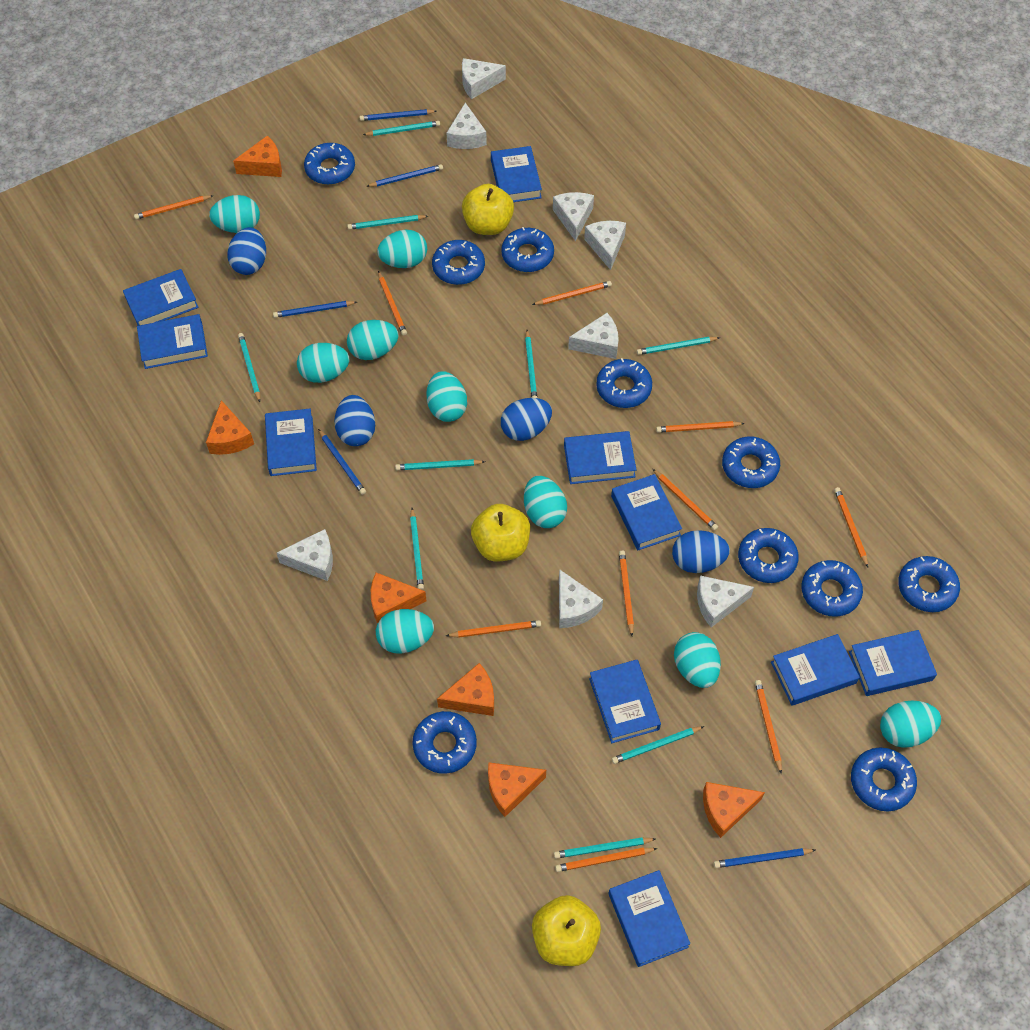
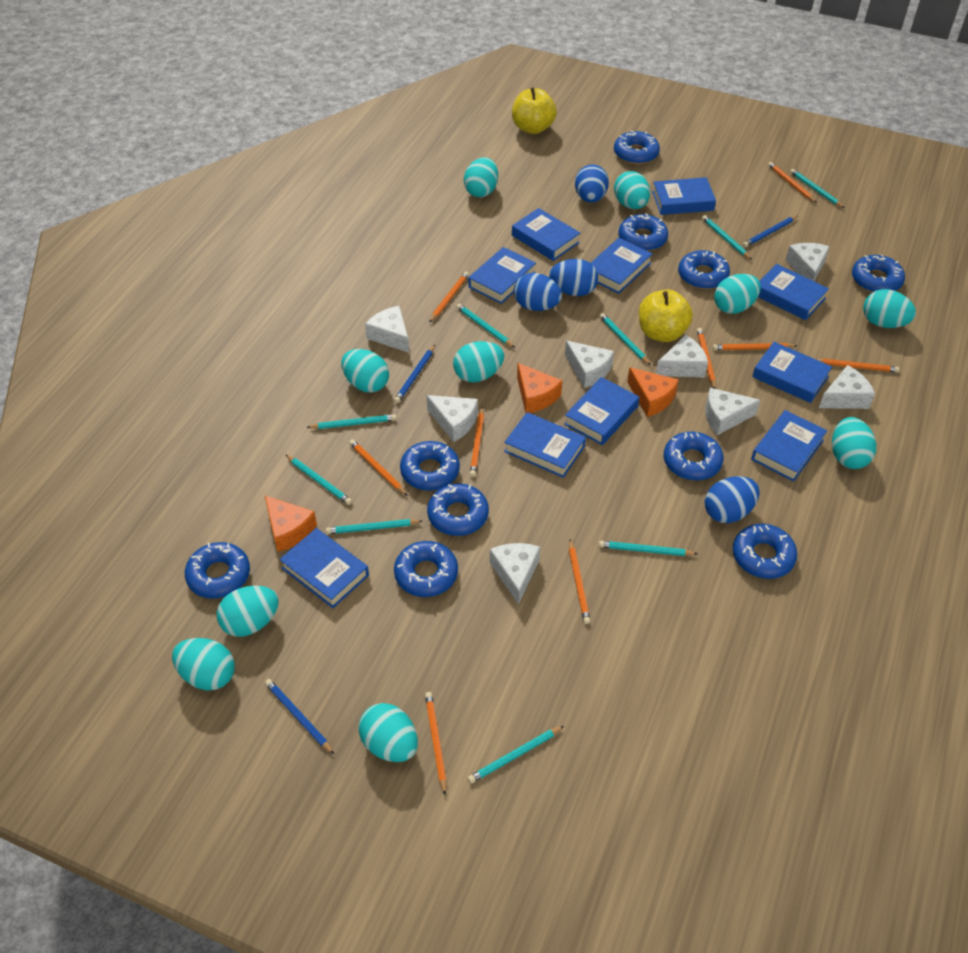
blue pencil: [273,301,357,318] [318,429,366,495] [360,109,437,121] [366,164,443,187] [714,848,816,868] = 5 -> [265,679,334,754] [394,345,435,403] [743,216,798,247] = 3
orange cheese: [206,400,254,455] [233,136,282,177] [371,572,427,624] [437,663,494,716] [488,762,546,817] [703,782,765,838] = 6 -> [265,496,317,552] [517,363,562,413] [627,367,679,417] = 3
orange pencil: [134,195,214,219] [378,271,407,336] [446,620,541,638] [532,281,612,305] [555,847,658,872] [619,551,634,636] [653,469,718,531] [656,421,745,433] [755,680,782,774] [834,487,868,567] = 10 -> [349,439,408,496] [425,692,447,795] [429,272,469,323] [470,407,484,477] [569,540,590,624] [697,328,716,389] [713,343,797,350] [768,162,817,203] [816,359,900,372] = 9
turquoise egg: [209,195,260,233] [297,343,349,383] [347,320,398,360] [376,609,434,654] [377,230,427,268] [426,372,467,422] [524,476,567,528] [674,632,721,688] [880,700,941,748] = 9 -> [172,638,235,691] [217,586,279,637] [341,349,389,393] [358,703,418,762] [453,341,504,383] [464,157,498,197] [614,171,650,209] [714,274,761,314] [832,417,876,469] [863,289,916,328] = 10
yellow apple: [462,184,514,235] [471,504,530,562] [532,895,601,966] = 3 -> [512,87,557,134] [639,290,693,342] = 2

